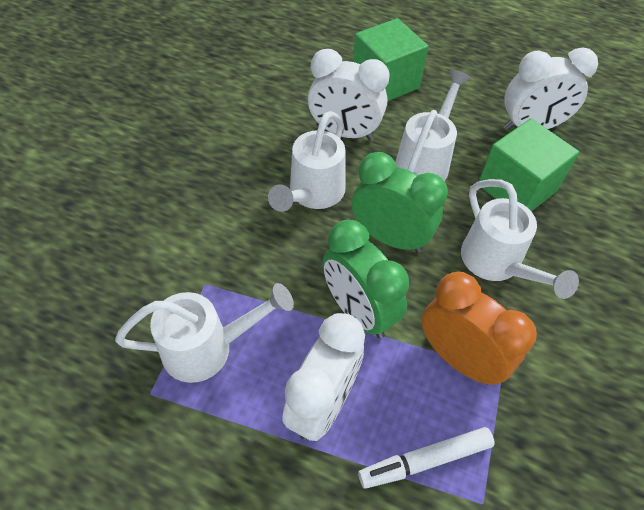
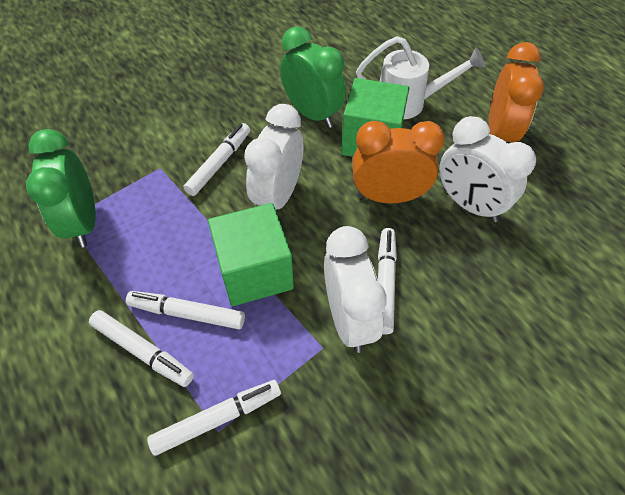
orange clock: [422,272,537,385] = 1 -> [352,121,445,204] [489,42,544,142] = 2
white marker: [358,427,495,489] = 1 -> [89,310,194,387] [126,291,245,329] [147,380,281,456] [183,123,250,196] [378,228,397,334] = 5
white watering can: [115,283,294,383] [268,111,346,212] [395,70,471,181] [461,179,579,299] = 4 -> [356,36,485,119] = 1

